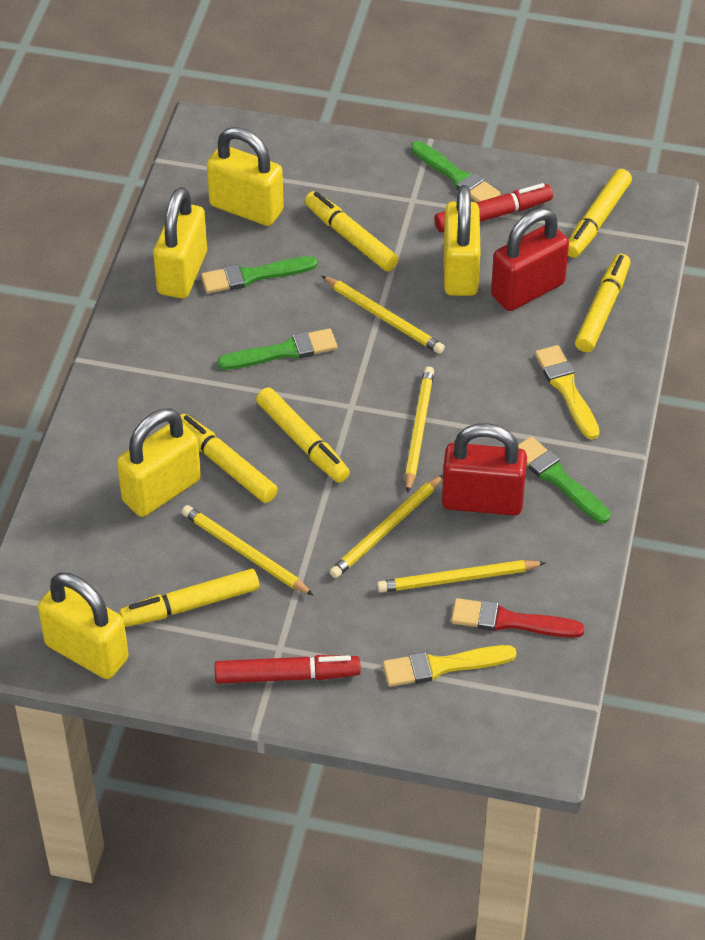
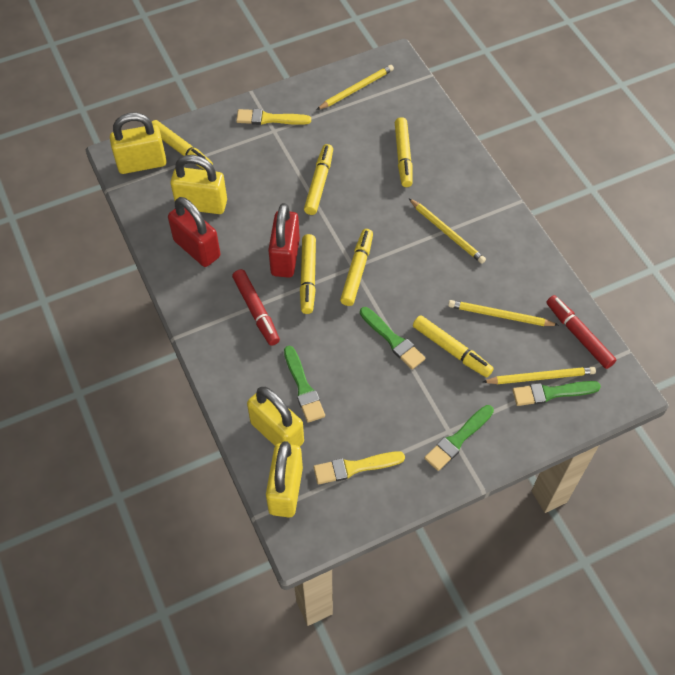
red brush: [451,598,585,638] = 1 -> none = 0
yellow padlock: [38,572,129,679] [117,408,201,517] [153,187,207,298] [207,127,284,226] [444,185,481,296] = 5 -> [110,112,167,174] [171,155,227,214] [247,387,304,447] [266,441,303,517] = 4
yellow pencil: [182,505,314,596] [322,276,445,354] [329,475,443,578] [377,560,546,593] [405,366,434,494] = 5 -> [316,65,394,110] [409,199,486,264] [448,300,559,326] [483,367,596,384] = 4

